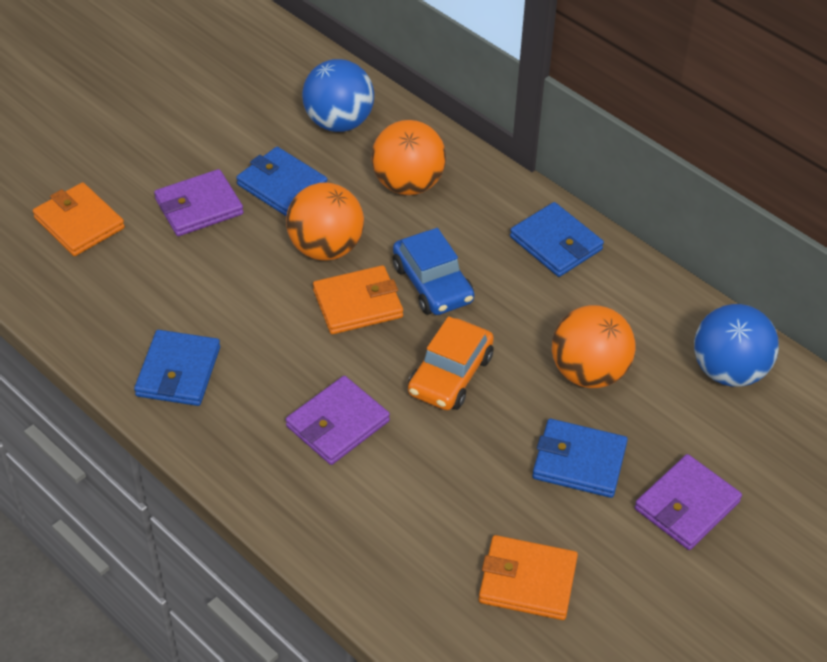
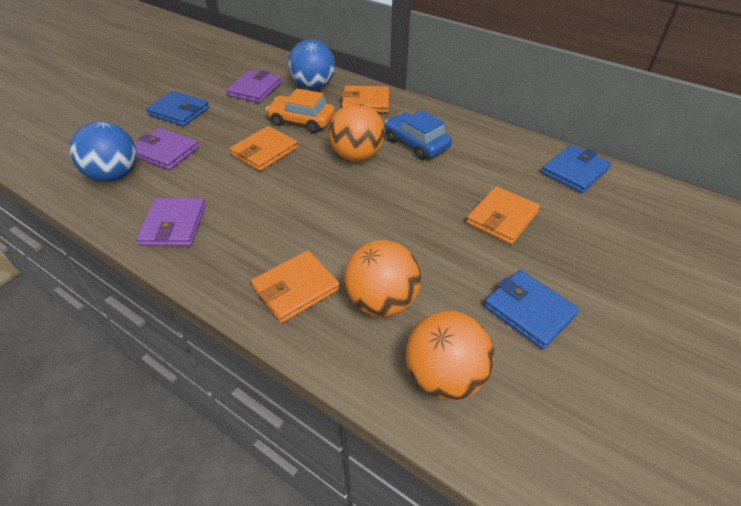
blue wallet: [134,330,220,406] [236,147,328,216] [510,202,604,277] [532,419,628,498] = 4 -> [146,91,209,126] [484,270,579,349] [542,145,611,193] = 3
orange wallet: [33,182,125,256] [313,265,403,334] [479,535,578,620] = 3 -> [230,126,298,171] [251,250,340,323] [341,86,389,113] [467,186,540,244] = 4

